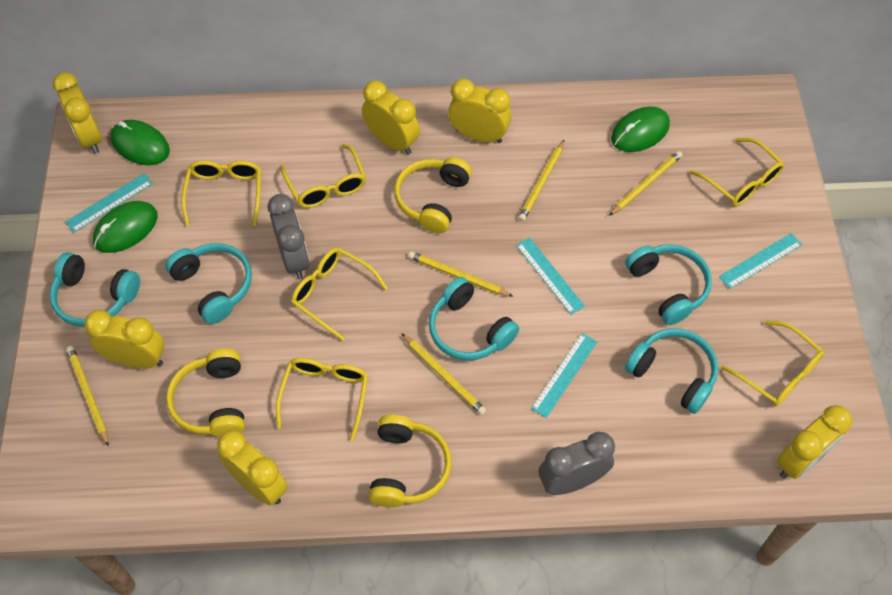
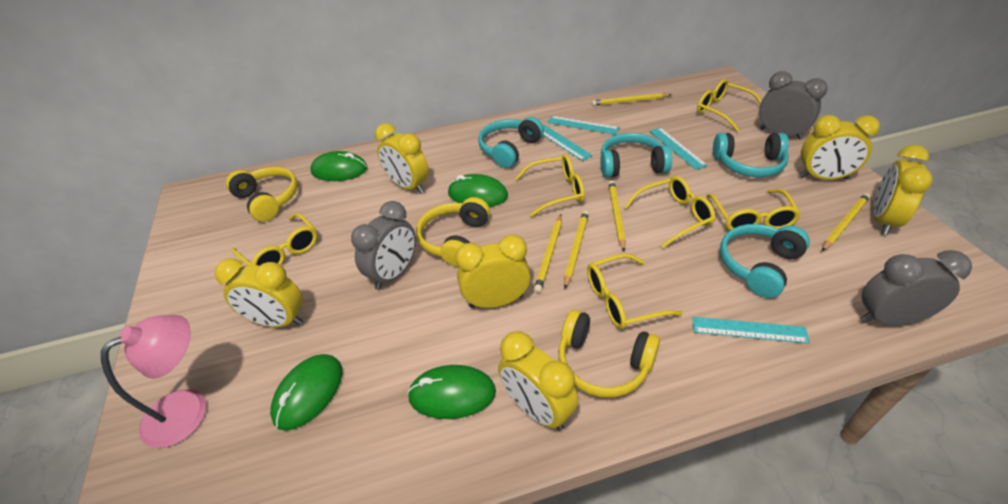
green mouse: [93,201,158,253] [111,120,170,165] [611,106,670,152] = 3 -> [270,354,342,431] [310,151,367,181] [407,365,496,419] [448,174,508,207] = 4
grey clock: [267,194,310,279] [539,432,615,495] = 2 -> [351,201,416,290] [759,71,828,140] [860,250,972,326] = 3
pink lamp: none = 0 -> [101,315,206,448] = 1
turquoise headphones: [49,252,140,327] [166,243,252,324] [429,277,519,361] [625,244,712,325] [625,328,718,414] = 5 -> [478,117,544,168] [600,133,672,178] [713,133,789,177] [720,224,810,298] = 4

